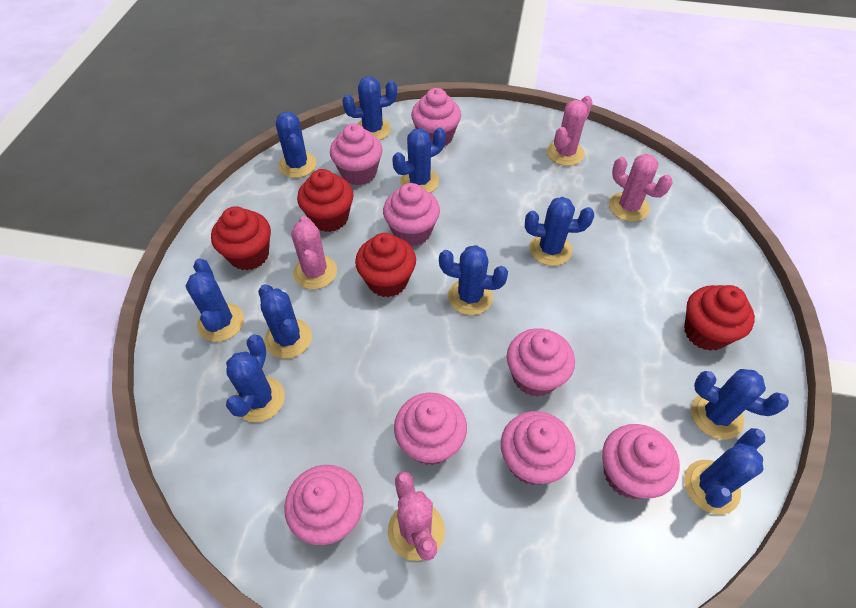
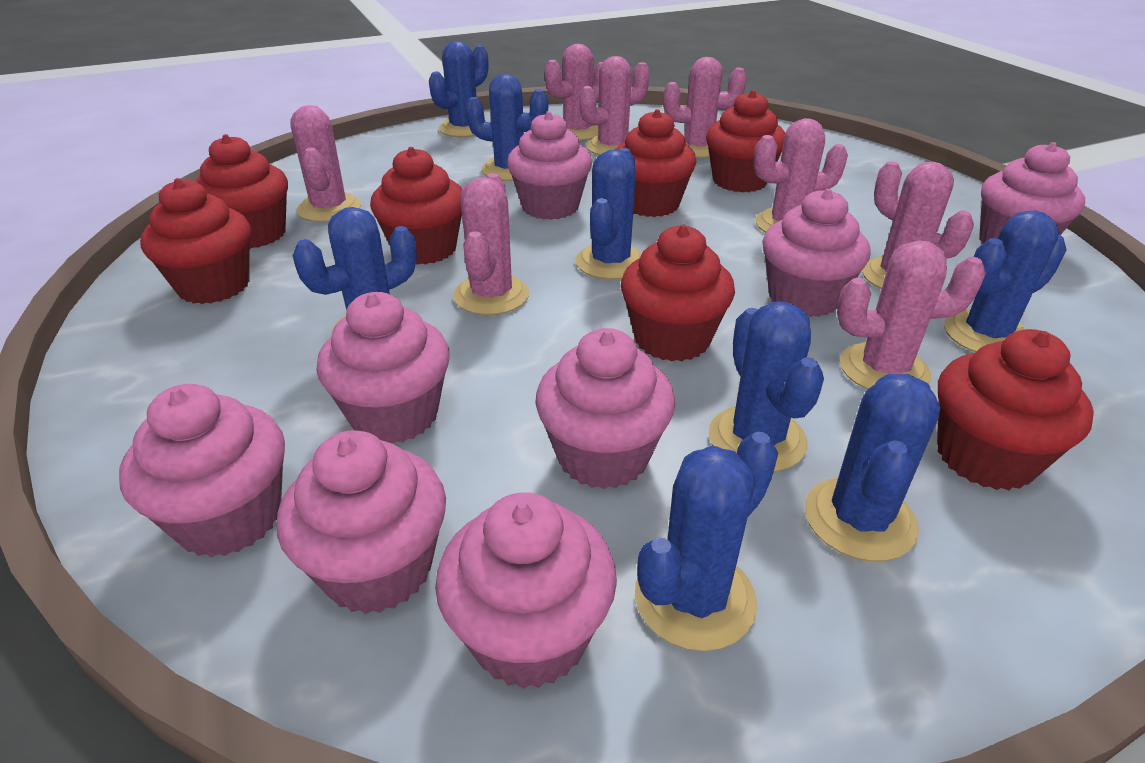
blue cactus: [186,258,244,342] [226,335,285,422] [258,284,312,359] [276,112,317,178] [342,76,397,140] [392,127,446,193] [439,245,508,315] [525,197,594,266] [684,428,765,514] [691,369,789,440] = 10 -> [293,207,417,331] [429,41,488,137] [465,74,548,181] [575,148,642,280] [635,432,778,651] [709,301,824,472] [805,374,940,561] [944,210,1067,352] = 8
pink cactus: [291,216,337,289] [388,472,445,561] [547,96,593,166] [609,154,672,222] = 4 -> [290,105,361,222] [453,173,529,315] [545,44,603,141] [579,56,650,155] [663,57,747,158] [754,118,848,232] [837,240,986,390] [862,161,974,289] = 8
red cupcake: [211,206,271,270] [297,169,354,232] [355,233,416,297] [684,285,755,351] = 4 -> [140,178,251,304] [195,134,288,249] [370,147,462,265] [615,109,697,217] [621,225,735,361] [706,90,785,192] [937,329,1094,490] = 7

